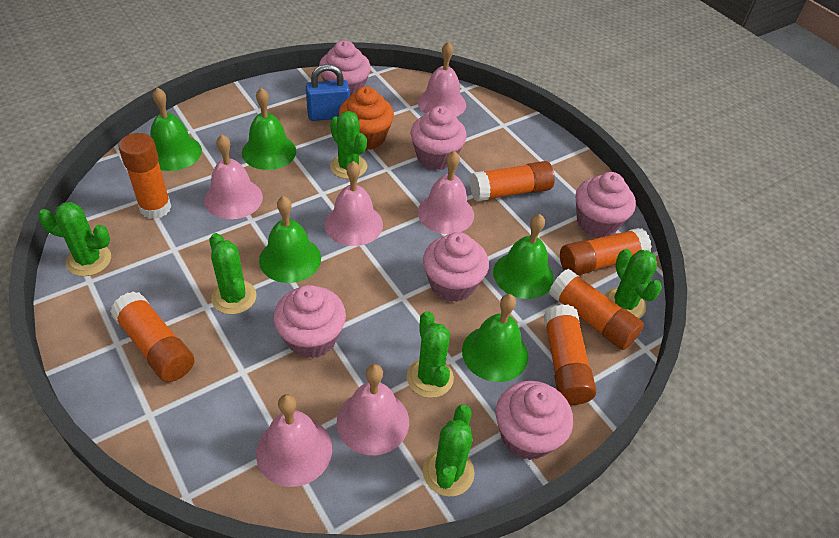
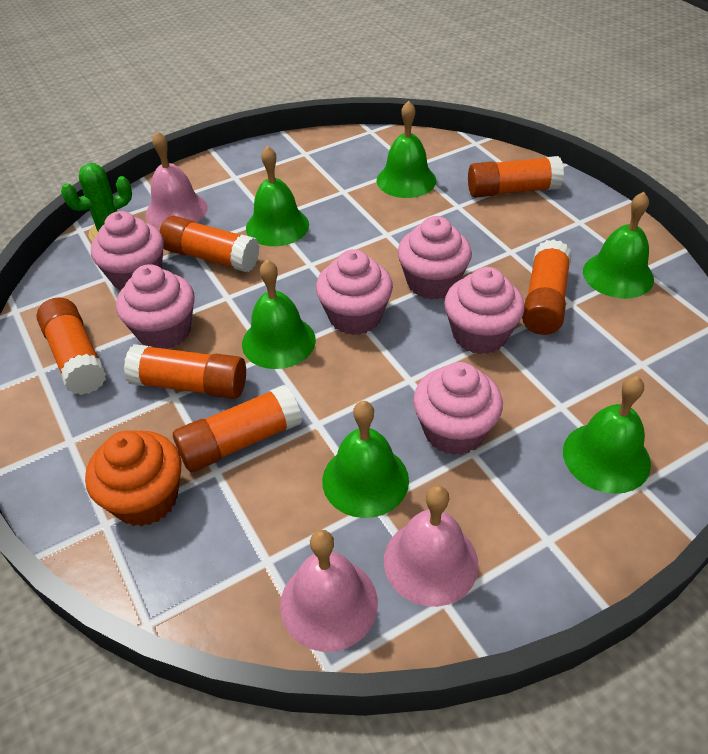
blue padlock: [306,64,350,121] = 1 -> none = 0
green bell: [150,88,202,171] [242,88,296,170] [259,196,321,283] [462,294,528,382] [493,214,554,299] = 5 -> [242,260,316,369] [246,146,309,246] [322,401,409,518] [377,101,436,198] [563,376,651,494] [583,192,654,299] = 6
green cactus: [38,202,111,276] [210,233,256,315] [330,111,367,179] [407,311,454,398] [423,405,475,496] [605,249,662,318] = 6 -> [61,163,132,241] = 1
pink bell: [204,134,263,219] [256,394,332,487] [324,161,383,246] [337,364,409,455] [418,41,466,117] [418,151,474,234] = 6 -> [146,131,208,229] [280,530,378,652] [384,486,479,607] = 3

